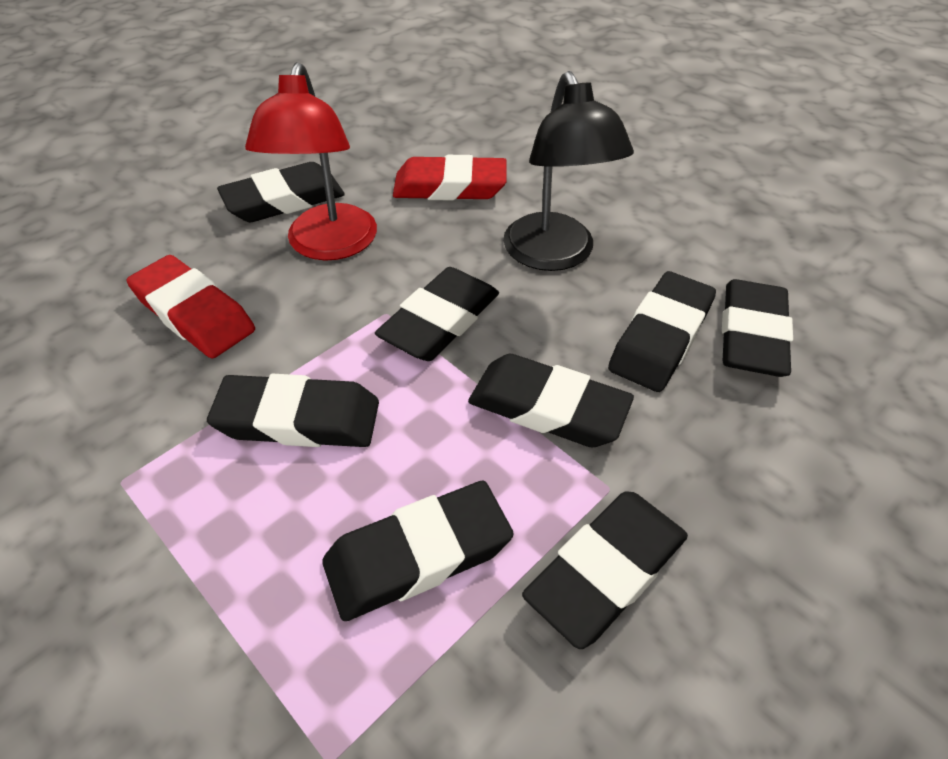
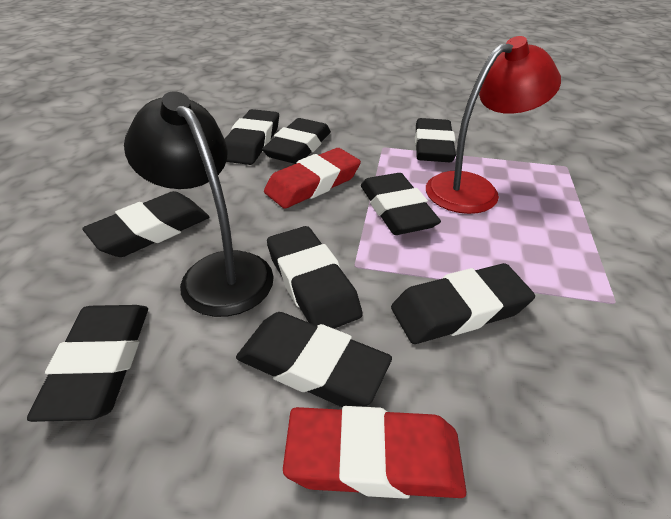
black eraser: [207,374,379,447] [217,162,345,222] [322,481,514,621] [375,267,499,361] [468,354,634,447] [522,491,688,649] [608,271,716,392] [722,279,793,377] = 8 -> [27,305,148,422] [82,191,209,257] [225,109,279,165] [236,312,392,407] [262,118,331,164] [267,226,363,329] [361,173,441,235] [391,263,535,344] [415,118,456,162] = 9

